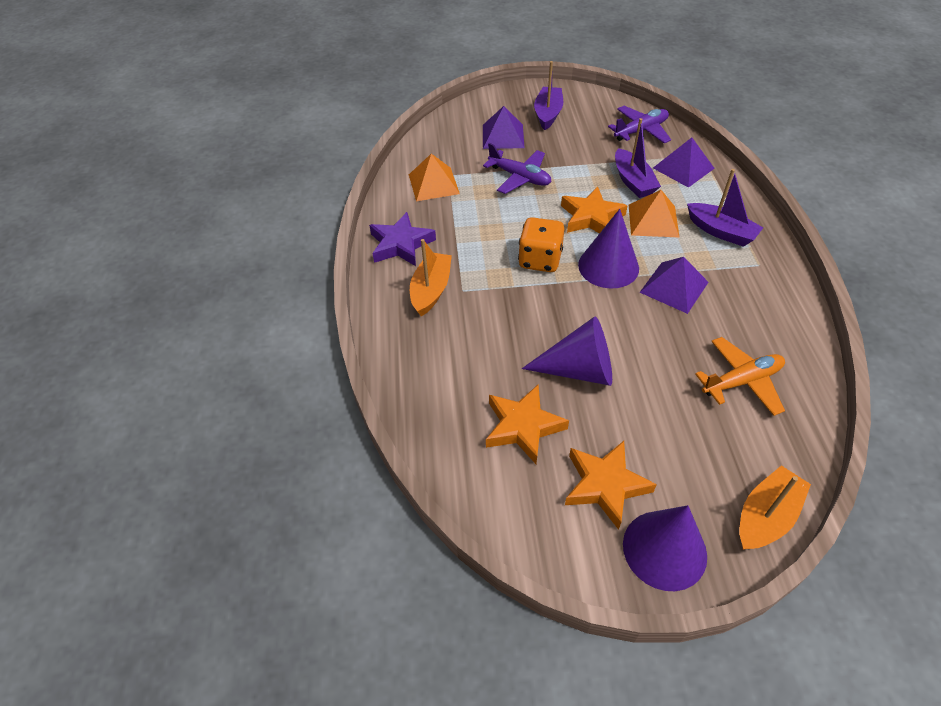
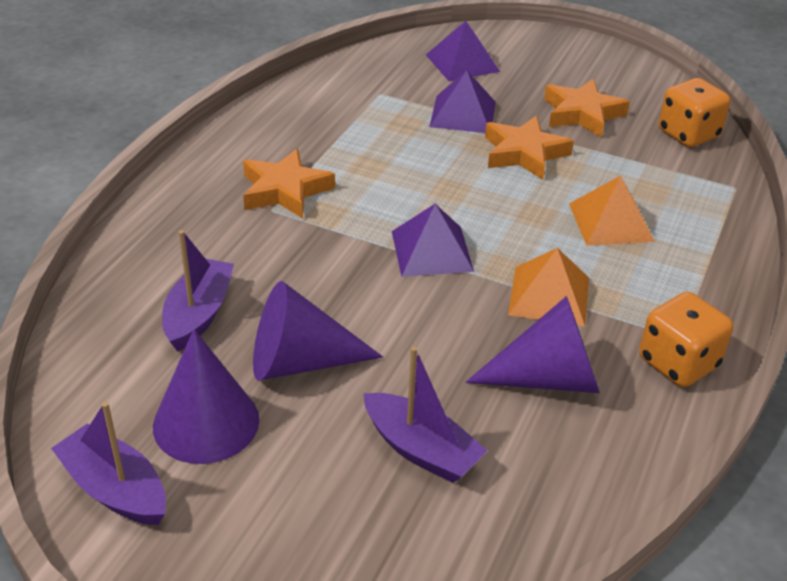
orange boat: [410,239,452,316] [739,465,811,550] = 2 -> none = 0
orange dice: [518,217,564,272] = 1 -> [639,292,733,387] [659,78,731,147] = 2
orange plane: [695,337,785,416] = 1 -> none = 0
purple plane: [483,143,551,194] [608,106,671,143] = 2 -> none = 0
purple star: [369,212,436,266] = 1 -> none = 0

